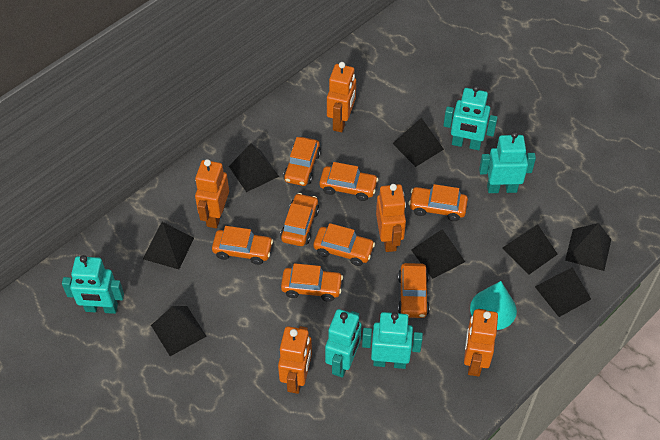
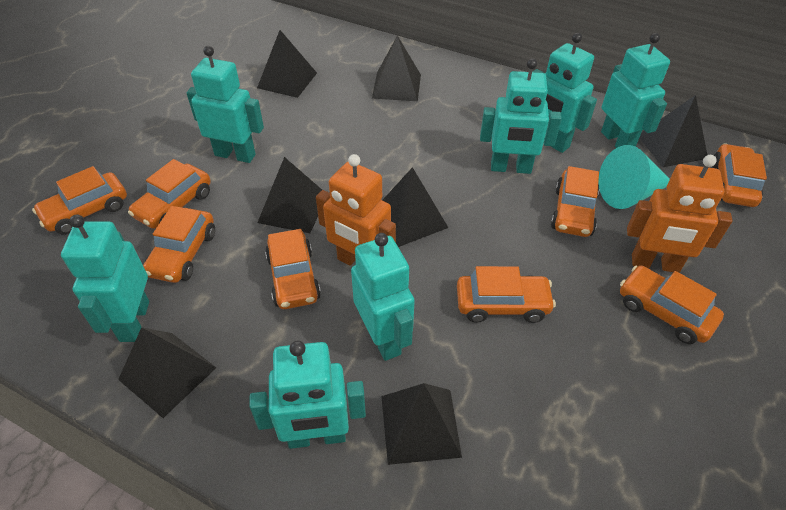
black pyramid: [143,222,194,269] [151,306,207,356] [229,143,279,192] [392,118,444,167] [411,229,465,279] [503,224,558,274] [535,267,591,317] [565,223,611,271] = 8 -> [118,327,216,418] [257,30,317,98] [257,157,322,233] [372,35,421,101] [381,383,462,465] [382,167,448,247] [640,95,707,167] = 7
orange robot: [195,159,229,228] [278,326,312,394] [327,62,356,132] [376,184,406,252] [464,309,498,377] = 5 -> [316,154,396,266] [627,155,733,273] = 2
turquoise robot: [62,255,124,314] [325,309,361,377] [362,312,423,369] [443,85,498,150] [479,131,536,193] = 5 -> [61,214,149,342] [187,46,264,163] [249,341,366,449] [351,233,415,361] [480,58,562,174] [533,33,597,153] [601,33,670,148] = 7

